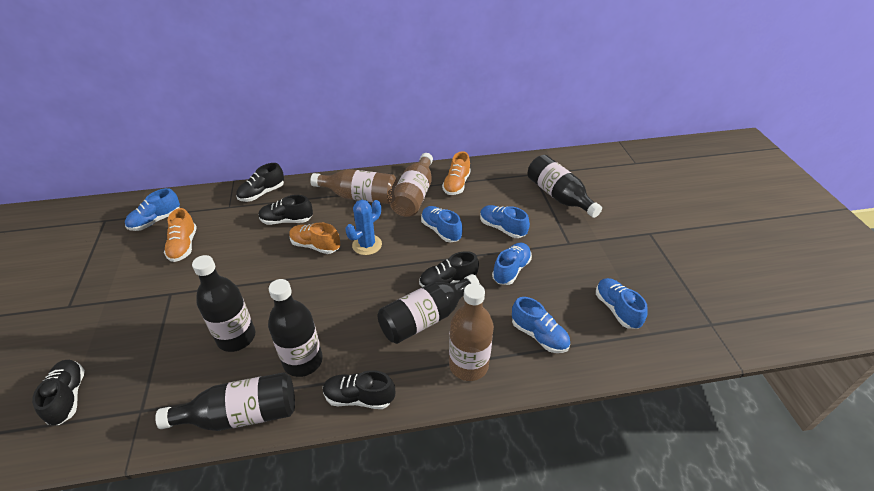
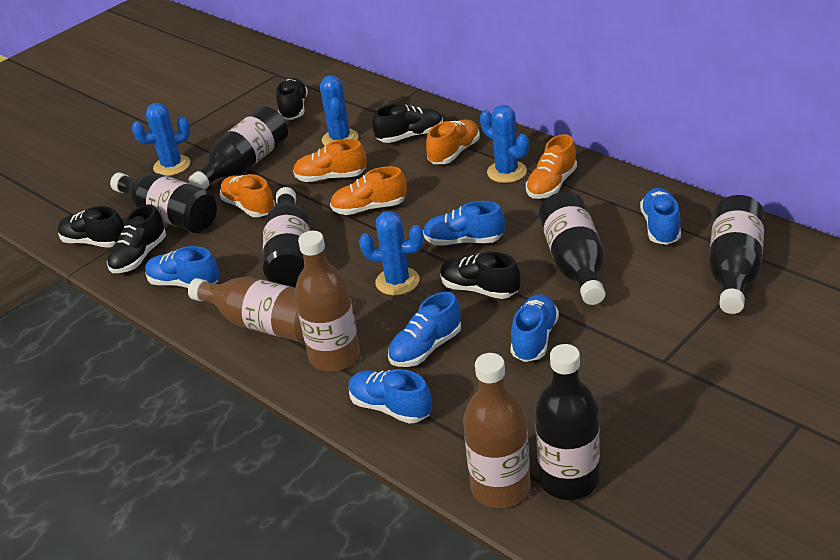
black bottle: [155,372,295,431] [192,255,255,352] [268,279,323,377] [378,274,480,344] [527,155,602,218] = 5 -> [110,172,217,233] [189,106,288,189] [263,187,310,287] [535,344,600,500] [539,192,605,305] [709,195,765,314] = 6
blue cactus: [345,200,382,255] = 1 -> [132,103,190,176] [320,75,358,145] [359,211,424,295] [480,105,529,183] = 4
orange shoe: [164,208,197,262] [289,222,340,254] [442,151,471,195] = 3 -> [220,174,275,217] [293,139,367,182] [330,166,407,215] [426,120,480,164] [526,134,577,199] = 5

